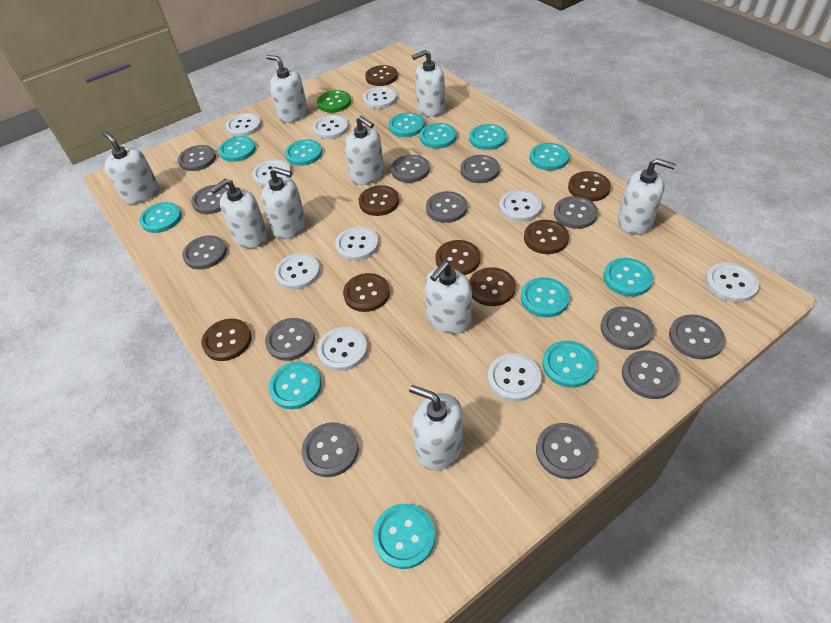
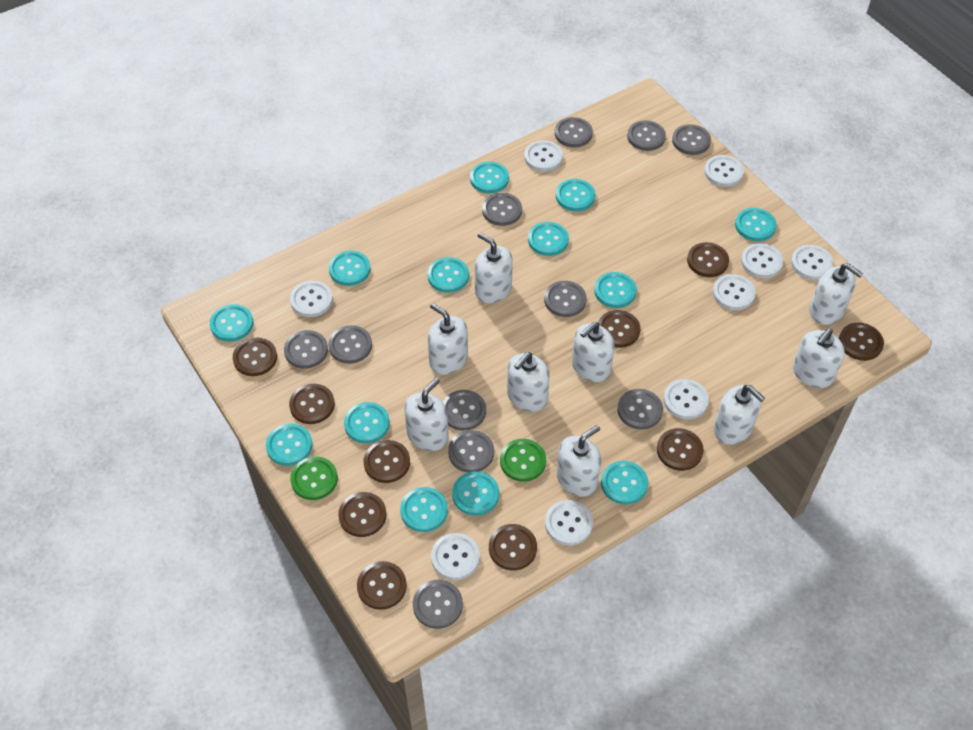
brown button: [201,319,252,361] [343,273,390,312] [359,185,399,216] [365,65,398,86] [435,240,480,275] [469,267,516,306] [524,220,569,254] [568,171,611,202] = 8 -> [233,338,277,376] [289,384,335,424] [338,492,387,537] [357,561,407,610] [364,440,410,483] [489,524,537,570] [598,310,640,348] [657,428,704,471] [687,242,729,277] [839,322,884,361] = 10
green button: [317,90,351,113] = 1 -> [290,456,338,500] [500,439,546,482] = 2
grey button: [178,145,216,171] [182,235,227,270] [191,185,229,214] [265,318,315,361] [302,422,358,477] [391,155,430,183] [426,191,467,223] [460,155,500,183] [536,423,596,479] [554,196,598,229] [600,306,654,350] [622,350,679,399] [669,314,725,359] = 13 -> [284,330,328,369] [328,325,372,364] [413,580,463,629] [443,390,486,431] [448,430,494,472] [482,193,522,226] [544,281,587,317] [555,117,593,147] [617,389,663,430] [627,120,666,151] [672,124,711,155] = 11
turquoise button: [139,202,182,233] [218,136,256,162] [269,362,322,409] [285,139,322,166] [373,503,435,569] [389,113,424,137] [420,123,456,149] [469,124,507,150] [521,277,570,318] [530,143,569,171] [542,341,597,388] [603,258,653,297] = 12 -> [210,304,253,342] [266,423,312,466] [329,251,371,286] [344,402,390,443] [400,487,448,532] [427,257,469,293] [452,471,499,516] [470,162,509,193] [528,222,569,256] [556,179,595,211] [594,272,637,308] [601,461,648,505] [735,208,776,241] = 13
white button: [226,113,261,137] [252,159,291,187] [275,253,320,290] [313,115,348,139] [317,327,368,371] [335,227,379,261] [363,86,397,109] [488,354,541,402] [499,190,542,222] [705,262,759,302] = 10 -> [290,281,333,317] [431,533,480,580] [524,140,563,172] [545,500,593,545] [663,379,709,419] [704,155,744,187] [713,274,756,310] [741,243,783,278] [791,245,834,280] = 9

